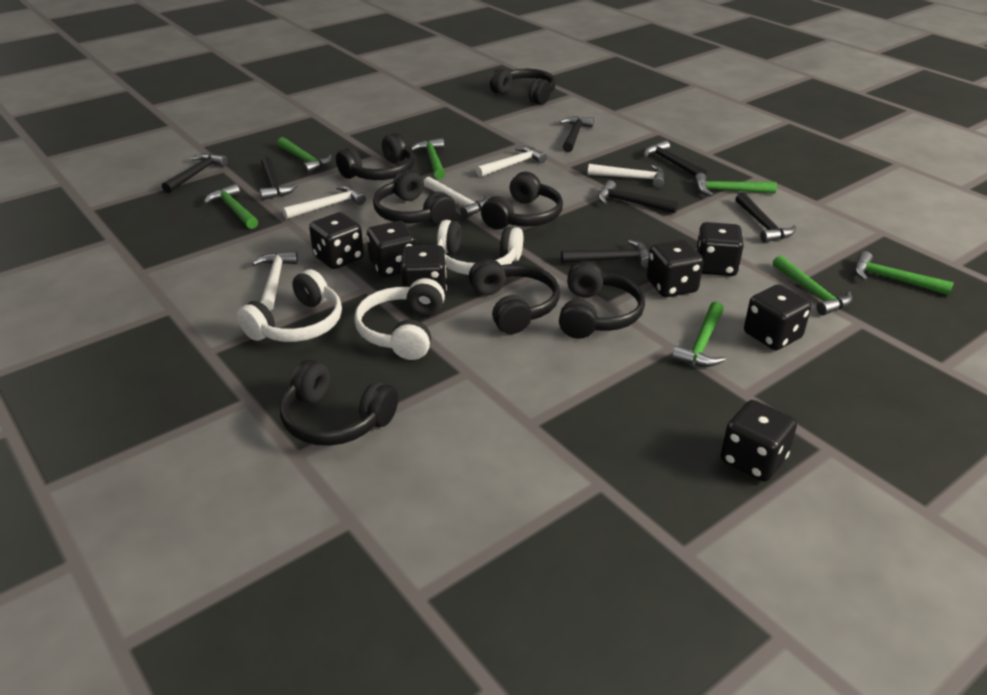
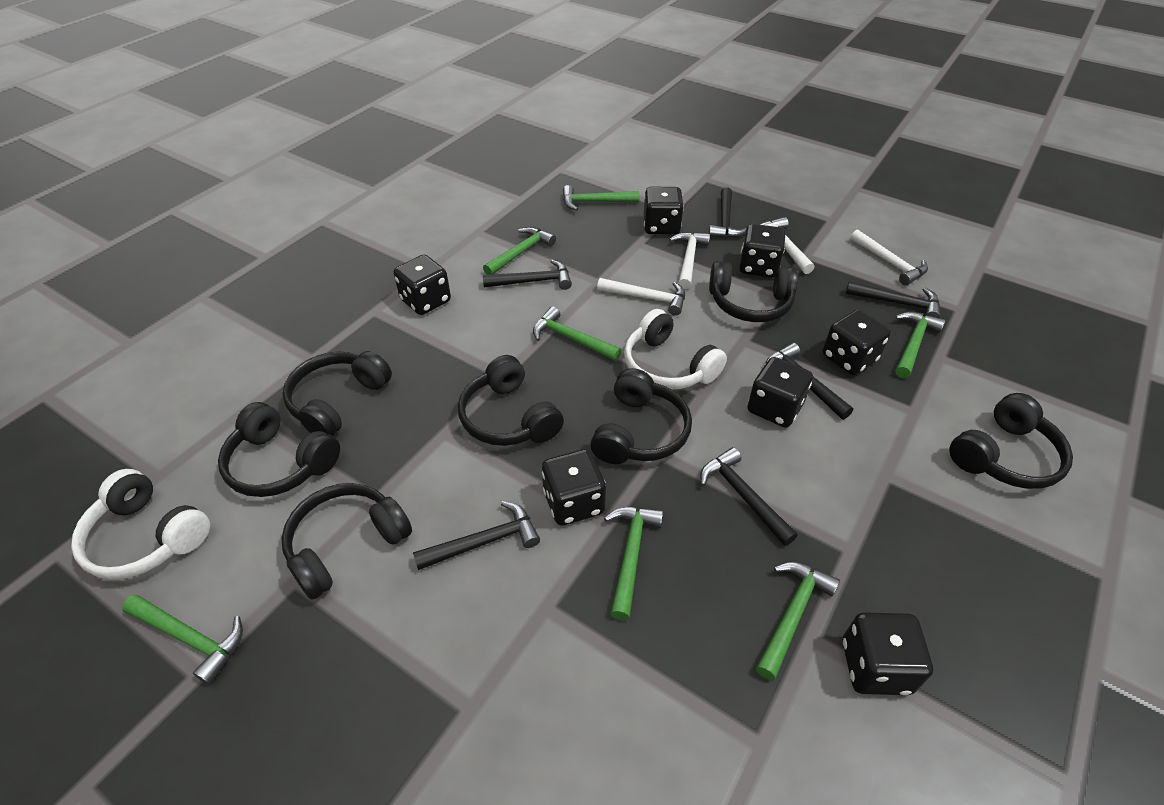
black hammer: [162,153,228,193] [260,156,298,200] [560,116,594,152] [561,240,649,268] [598,180,678,213] [644,140,707,176] [736,193,796,243] = 7 -> [413,501,540,570] [483,260,572,290] [700,447,798,546] [709,187,746,238] [765,343,853,419] [846,281,940,318] = 6
white hammer: [252,251,298,311] [282,185,366,219] [424,177,489,218] [476,146,547,177] [588,164,665,188] = 5 -> [597,278,685,316] [669,232,710,289] [760,217,815,274] [850,229,928,285] = 4
white headphones: [237,269,342,342] [354,278,445,360] [437,220,523,275] = 3 -> [71,469,210,579] [624,309,727,390] = 2

